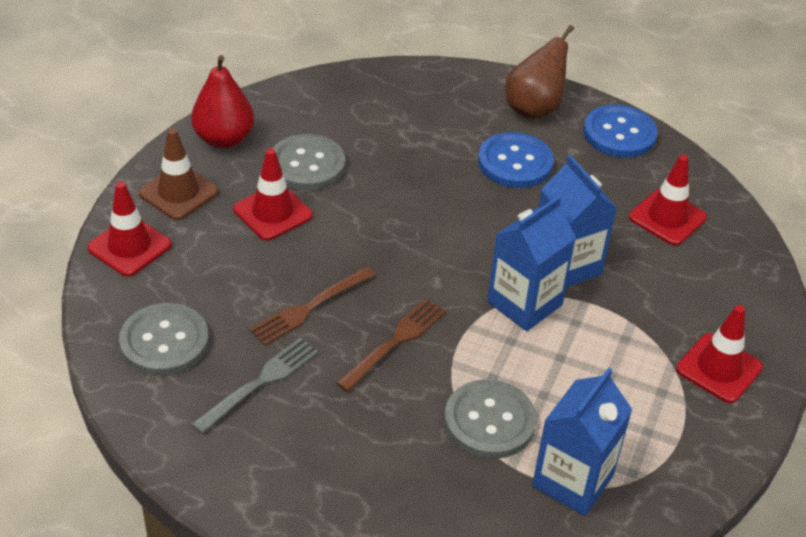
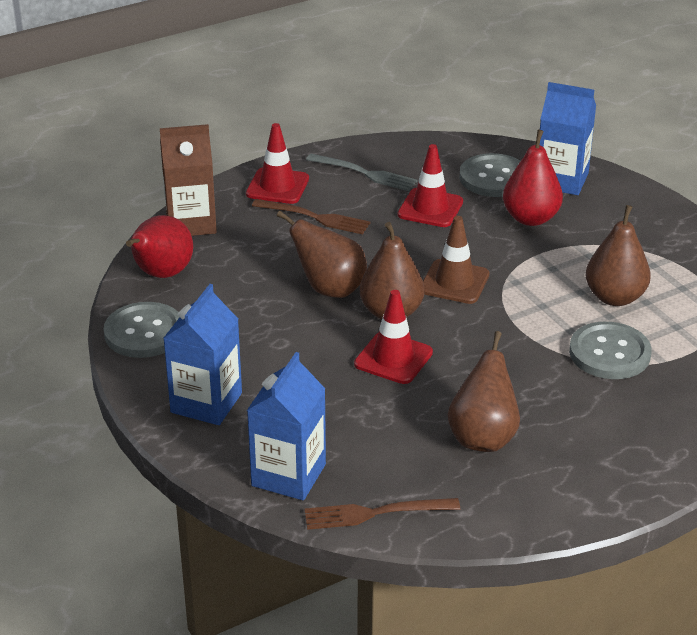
blue button: [478,132,554,188] [583,105,658,158] = 2 -> none = 0
brown carton: none = 0 -> [160,124,217,236] = 1
brown pear: [505,25,574,119] = 1 -> [277,211,367,298] [360,222,424,320] [447,331,520,452] [585,205,651,306] = 4
red pear: [191,55,254,148] = 1 -> [126,215,193,278] [503,129,563,226] = 2
red traffic cone: [87,182,172,277] [233,148,313,241] [629,155,707,245] [676,305,763,403] = 4 -> [246,123,309,204] [354,290,433,384] [398,144,463,227] = 3

